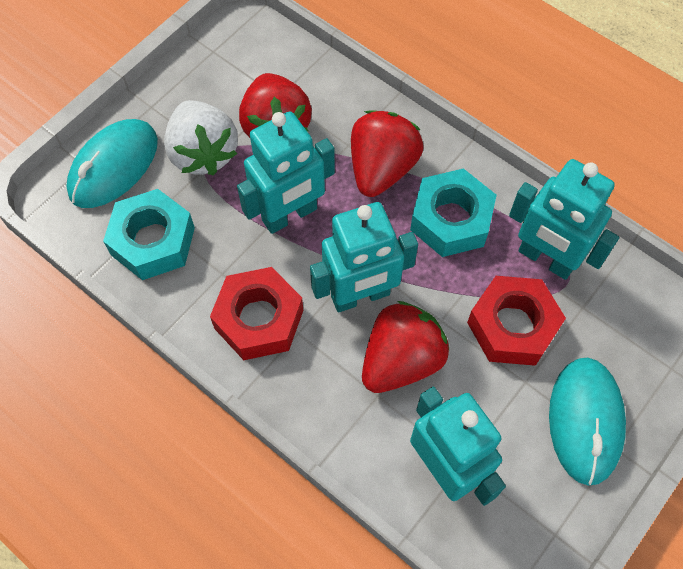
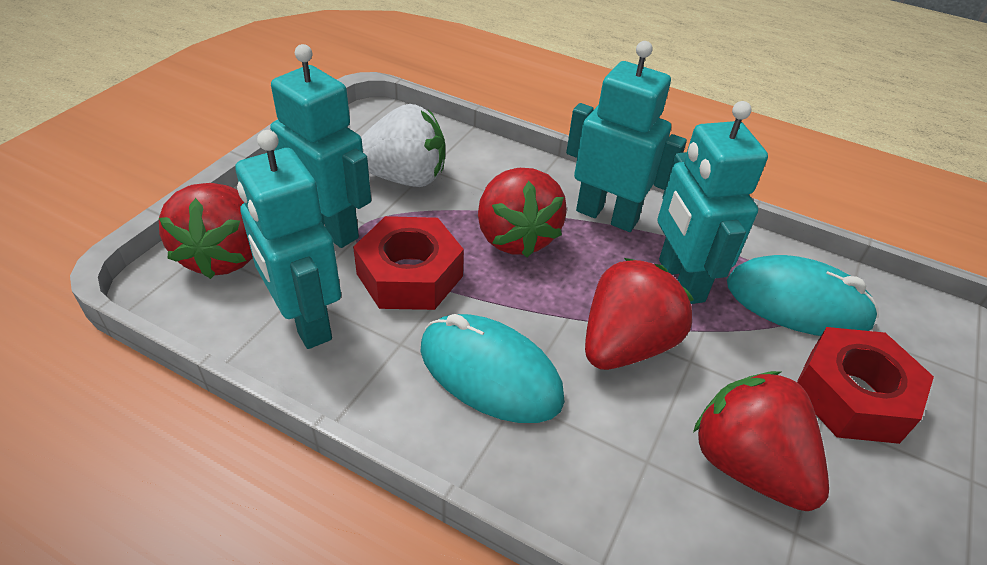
red strawberry: [239,73,312,138] [351,110,423,197] [362,301,450,393] = 3 -> [159,183,253,279] [478,168,567,257] [585,258,694,370] [693,371,829,511] = 4
turquoise nut: [103,189,195,280] [410,168,497,257] = 2 -> none = 0

